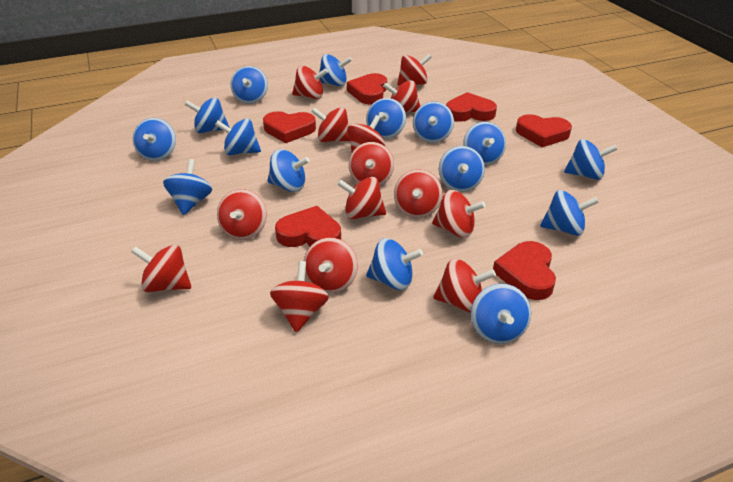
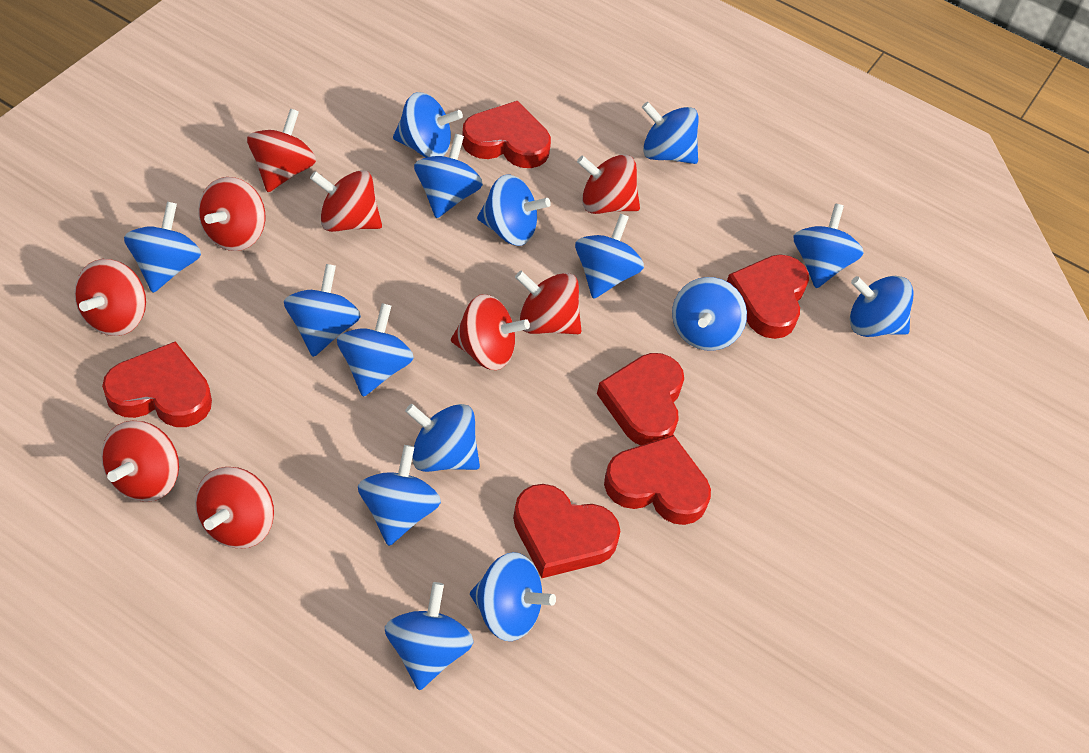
red spinning top: [131,245,191,292] [217,189,267,240] [270,261,329,332] [292,65,328,99] [304,238,358,293] [311,107,350,142] [337,177,386,219] [347,115,385,152] [349,142,394,186] [383,80,420,113] [394,170,442,218] [397,54,432,86] [432,190,486,238] [433,258,496,313] = 14 -> [74,259,146,336] [101,421,179,502] [195,467,274,549] [198,177,265,251] [247,109,316,192] [310,170,382,232] [451,294,530,370] [515,271,582,334] [577,154,640,214] = 9

